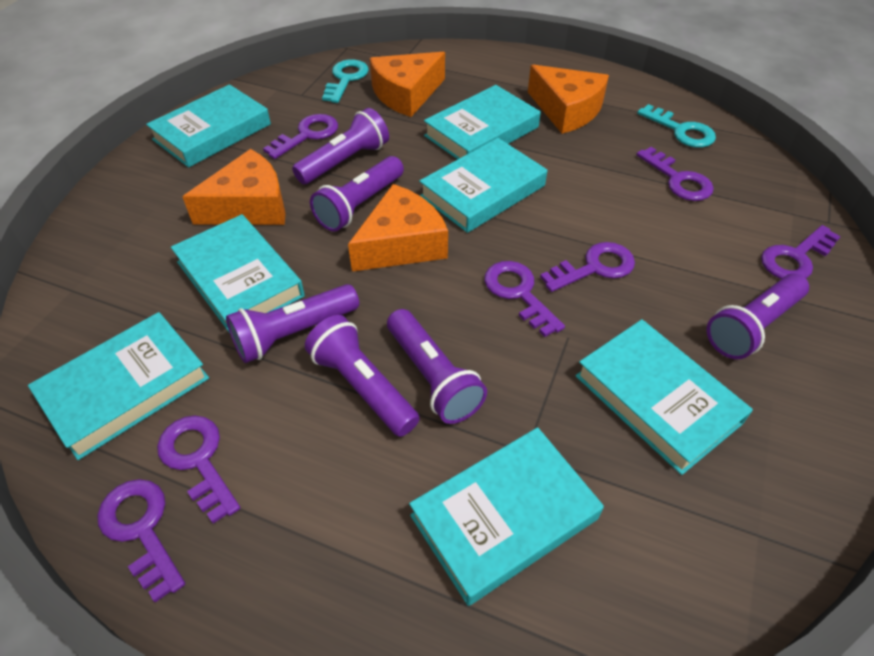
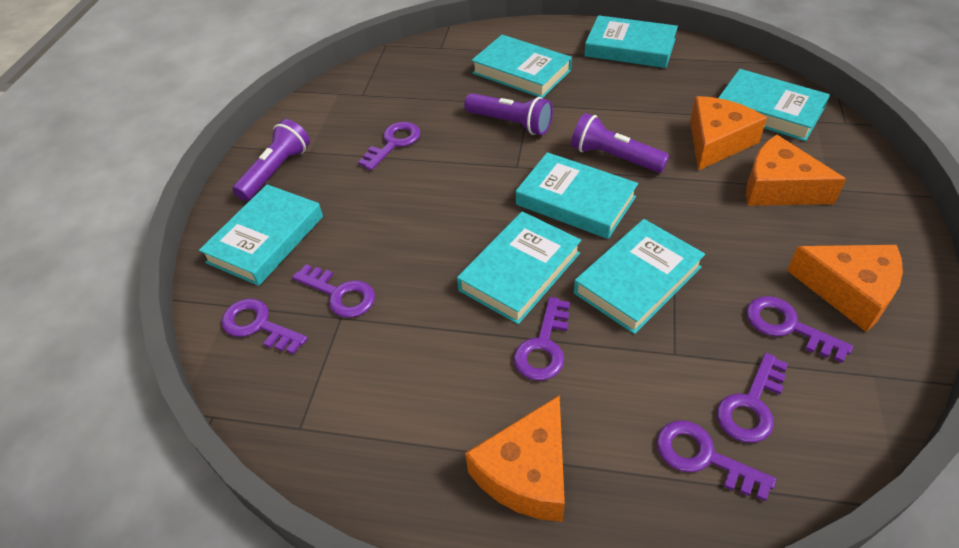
purple flashlight: [226,284,359,363] [292,108,389,184] [305,315,420,437] [310,156,404,232] [387,309,487,424] [706,273,809,359] = 6 -> [232,119,310,201] [464,93,553,135] [571,113,669,173] = 3
turquoise key: [322,59,369,103] [637,104,716,148] = 2 -> none = 0

